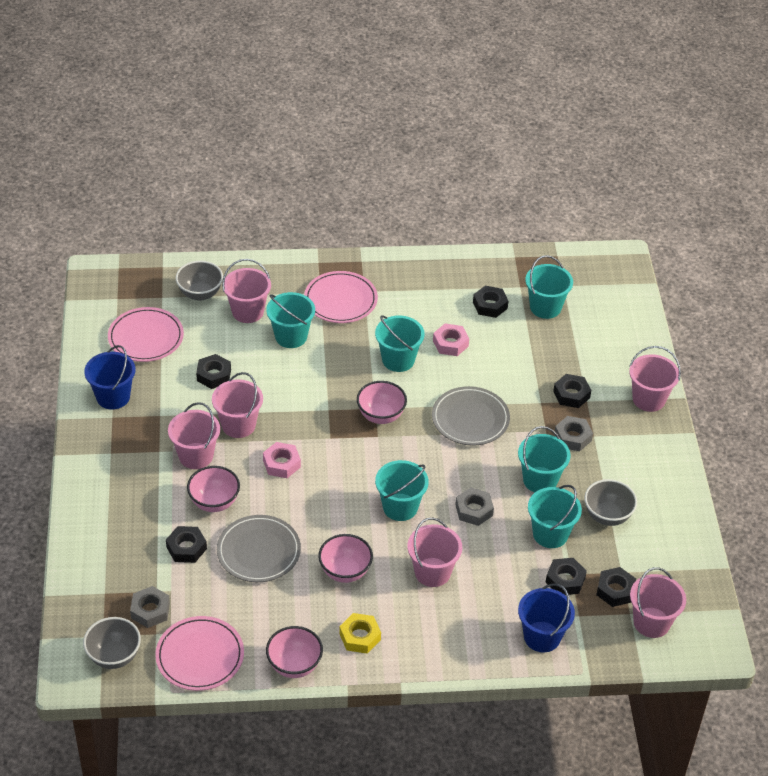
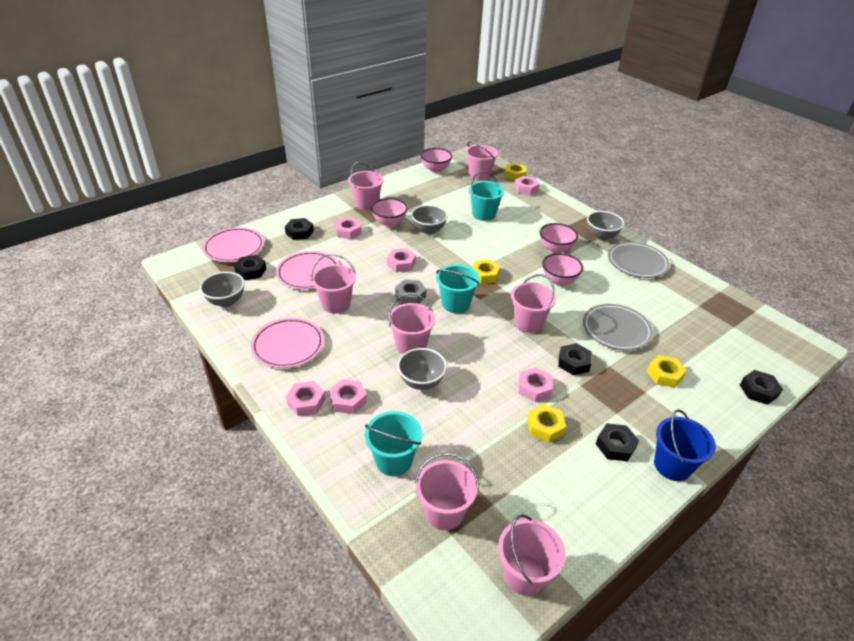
black nut: [166,526,207,563] [196,354,231,389] [473,286,508,318] [546,558,587,595] [553,374,591,408] [596,567,636,607] = 6 -> [234,255,266,280] [285,218,314,240] [558,343,592,375] [596,423,639,461] [740,370,783,405] = 5
blue bucket: [84,345,136,410] [518,583,575,652] = 2 -> [654,409,716,481] = 1
grey bowl: [83,617,141,669] [176,261,223,301] [584,479,637,526] = 3 -> [200,272,245,307] [397,348,447,390] [411,205,448,234] [587,211,624,240] = 4
grey nut: [130,586,170,628] [455,487,494,526] [555,416,593,451] = 3 -> [395,279,427,304] = 1
pink bucket: [168,402,220,469] [212,372,263,438] [222,259,271,323] [407,518,462,587] [629,346,681,412] [630,567,686,638] = 6 -> [311,254,356,314] [348,162,384,210] [388,293,435,354] [415,453,479,530] [466,141,498,181] [498,514,566,596] [511,274,556,333] = 7
pink nut: [263,442,301,478] [433,324,469,356] = 2 -> [286,381,326,416] [329,379,367,414] [335,217,361,239] [387,248,416,272] [514,176,539,195] [519,367,553,402] = 6
turquoise bucket: [266,292,315,348] [375,315,425,372] [375,460,429,521] [518,426,571,492] [525,255,573,319] [528,485,582,548] = 6 -> [365,411,422,476] [436,264,480,313] [469,171,505,221] = 3
yellow nut: [339,613,381,654] = 1 -> [472,259,500,284] [505,163,527,181] [527,404,566,443] [647,355,687,388] = 4

